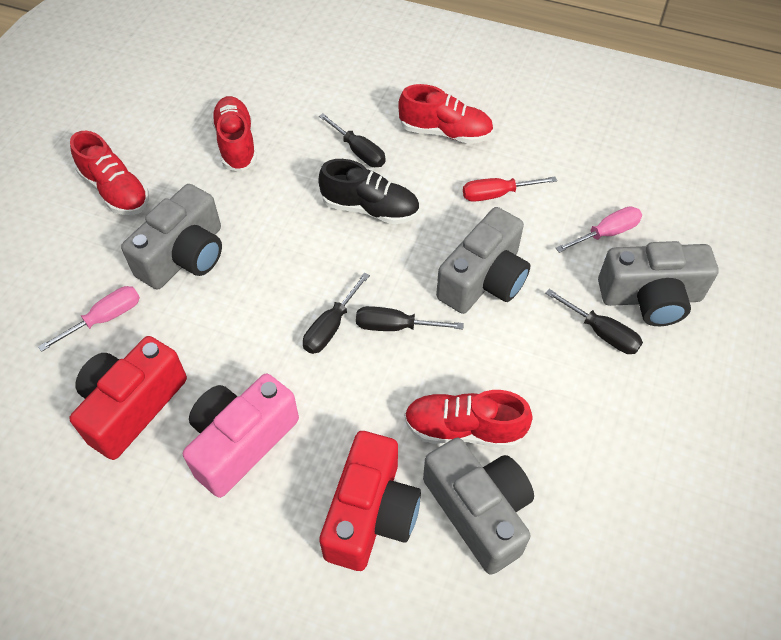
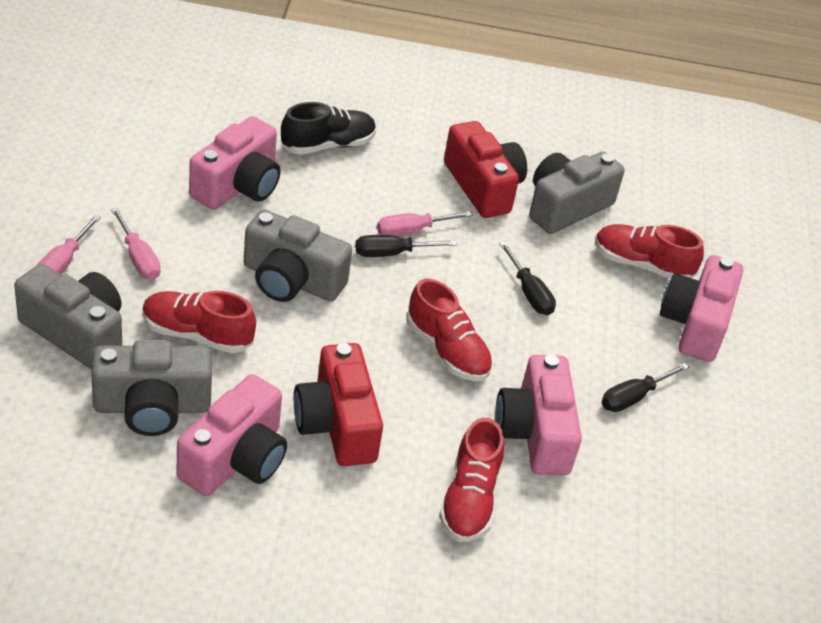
black screwdriver: [303,272,370,354] [319,113,386,167] [356,306,464,331] [545,289,643,354] = 4 -> [355,235,457,257] [499,242,556,315] [601,363,690,412] = 3
pink camera: [183,374,299,498] = 1 -> [177,374,287,496] [189,116,281,210] [495,355,582,475] [660,255,743,362] = 4
pink screwdriver: [38,286,140,352] [556,206,642,253] = 2 -> [36,215,101,275] [111,208,161,280] [377,211,473,237] = 3
red screwdriver: [463,176,557,202] = 1 -> none = 0

